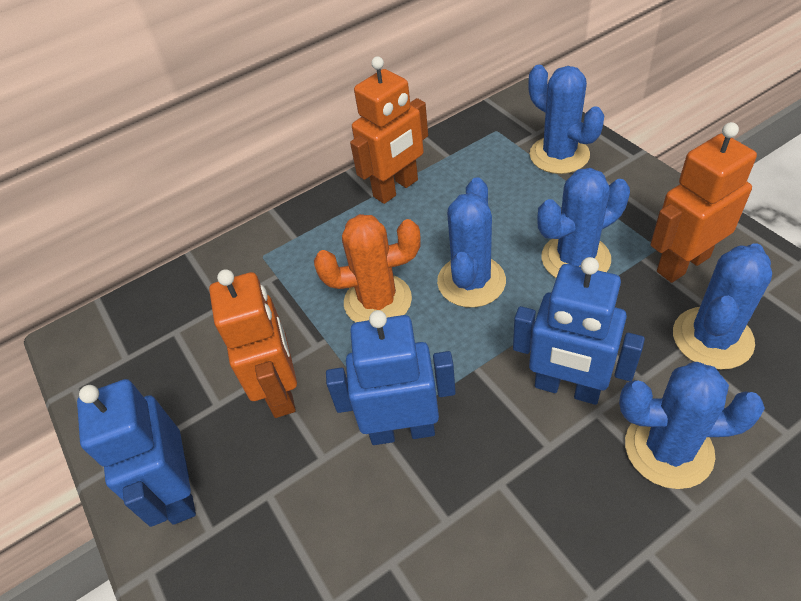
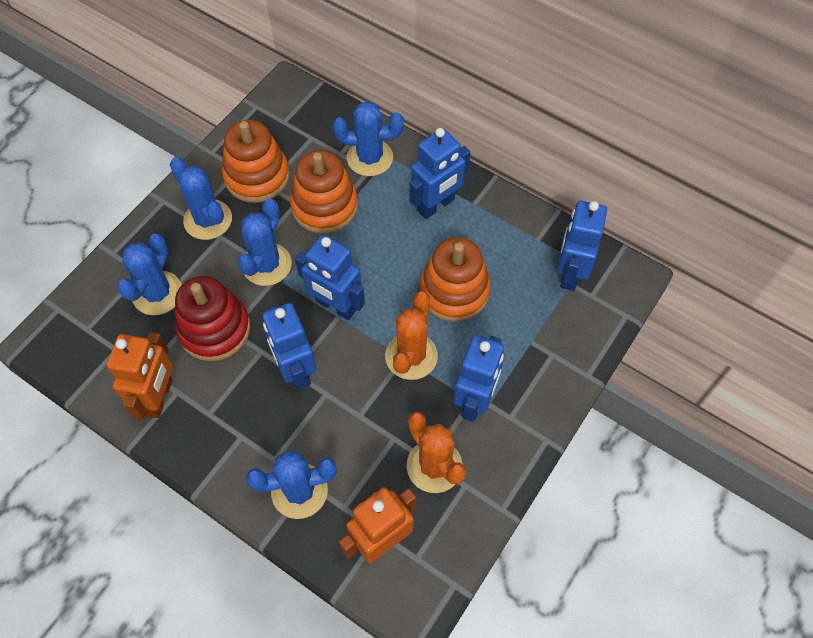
blue robot: [77,379,196,527] [326,310,456,445] [513,257,645,405] = 3 -> [262,303,316,390] [295,235,365,320] [409,128,470,219] [453,335,505,422] [557,201,607,291] = 5
orange cactus: [314,214,421,322] = 1 -> [385,291,438,380] [407,412,466,493] = 2
orange robot: [209,269,297,418] [350,56,428,204] [650,122,757,283] = 3 -> [107,332,173,420] [339,487,416,563] = 2
orange stacking toy: none = 0 -> [222,120,290,203] [290,150,358,234] [419,237,491,322] = 3
red stacking toy: none = 0 -> [175,276,250,361] = 1

